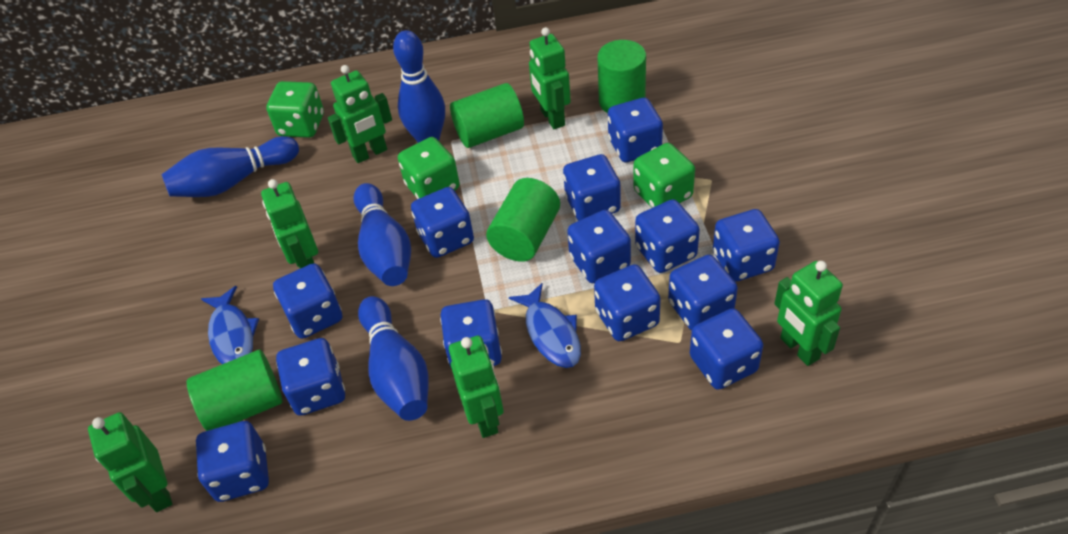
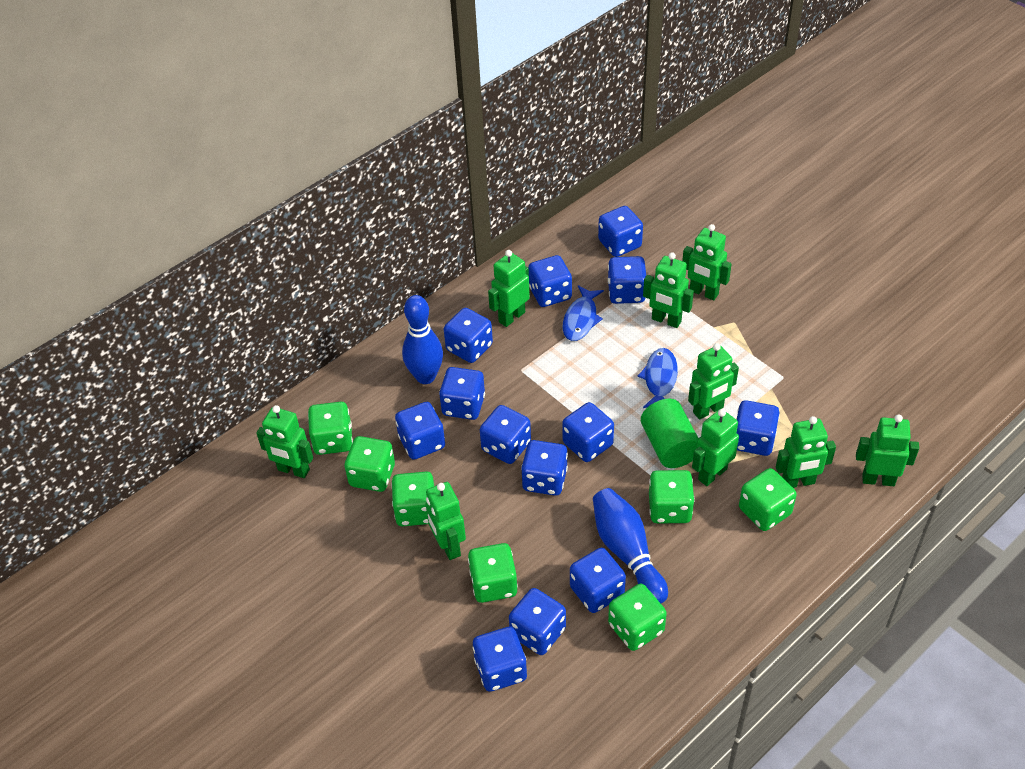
blue bowling pin: [162,136,299,197] [353,183,411,286] [358,296,428,421] [393,30,445,143] = 4 -> [402,295,443,384] [593,488,668,603] = 2
green cylinder: [187,350,282,431] [450,83,524,148] [486,178,560,262] [598,40,646,113] = 4 -> [641,399,698,468] = 1
green dice: [266,81,324,138] [398,137,460,199] [633,143,695,208] = 3 -> [308,402,353,455] [345,436,395,492] [391,472,434,526] [468,543,518,603] [608,584,667,651] [649,470,695,523] [739,468,797,531] = 7
green robot: [88,412,172,512] [261,179,318,269] [328,65,392,163] [449,336,504,438] [529,27,571,129] [774,261,843,366] = 6 -> [257,405,313,478] [426,482,466,560] [488,250,530,327] [643,252,694,328] [682,224,732,300] [688,343,739,420] [692,409,739,486] [776,416,836,488] [856,414,919,486] = 9

